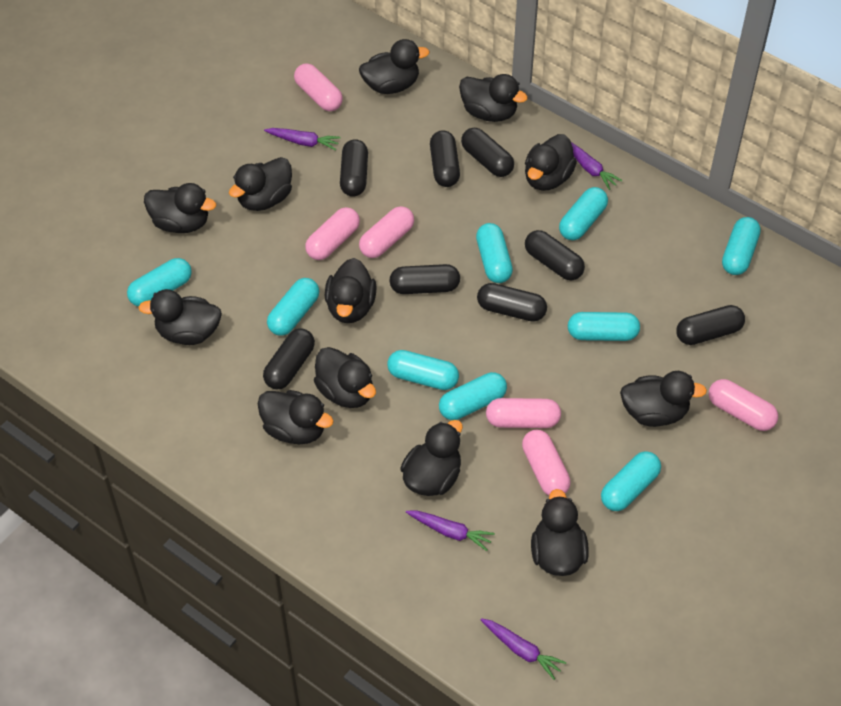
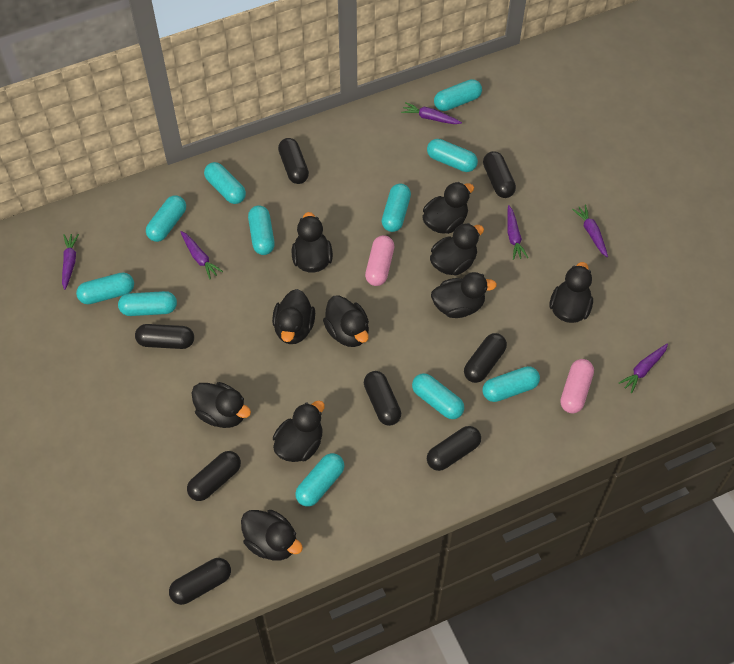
black duck: [138,289,222,345] [144,183,216,233] [229,157,292,211] [258,390,334,444] [314,347,376,408] [325,258,377,323] [359,39,429,94] [400,420,463,496] [459,74,528,122] [525,134,577,191] [531,489,589,576] [620,371,707,427] = 12 -> [192,382,251,428] [241,510,303,560] [272,289,315,344] [273,401,325,462] [292,212,333,273] [323,295,369,347] [422,182,474,234] [430,223,484,275] [431,272,497,318] [550,262,593,323] = 10
pink capsule: [294,63,343,111] [305,207,360,260] [359,206,414,258] [486,398,561,428] [522,430,571,496] [709,379,778,431] = 6 -> [365,235,394,286] [560,359,594,413] = 2
purple carrot: [264,128,340,150] [406,510,495,551] [480,618,566,680] [571,142,623,190] = 4 -> [62,234,79,290] [181,231,223,279] [401,102,462,124] [507,205,528,260] [572,205,608,258] [619,344,668,393] = 6
turquoise capsule: [127,258,192,307] [267,278,319,336] [387,350,459,390] [439,372,507,420] [476,223,513,283] [559,187,608,240] [568,312,640,341] [601,451,661,511] [722,217,761,275] = 9 -> [76,272,134,304] [118,291,177,316] [146,195,186,242] [204,162,246,204] [248,205,275,255] [295,453,344,507] [382,183,411,232] [412,373,464,419] [427,139,478,172] [434,79,482,111] [483,366,540,402] = 11

